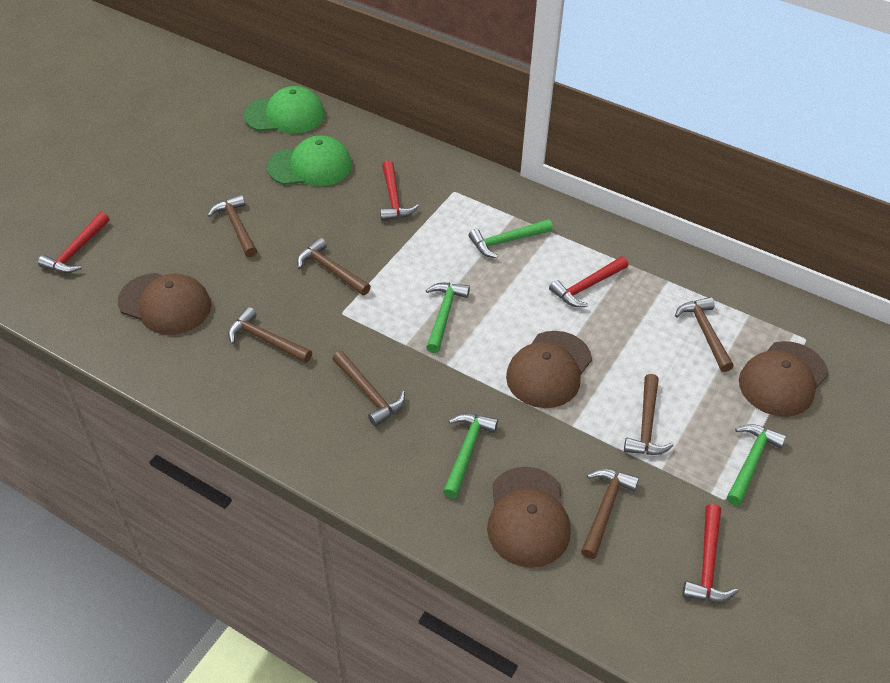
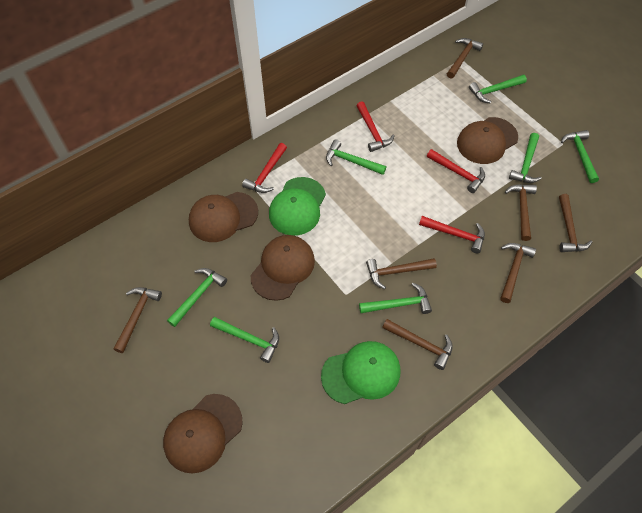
green hammer: [426,283,470,353] [443,413,498,498] [469,219,553,258] [727,424,786,506] = 4 -> [167,268,227,327] [210,317,279,363] [326,139,386,175] [359,283,432,314] [469,75,527,104] [509,133,542,183] [561,130,599,183] = 7

